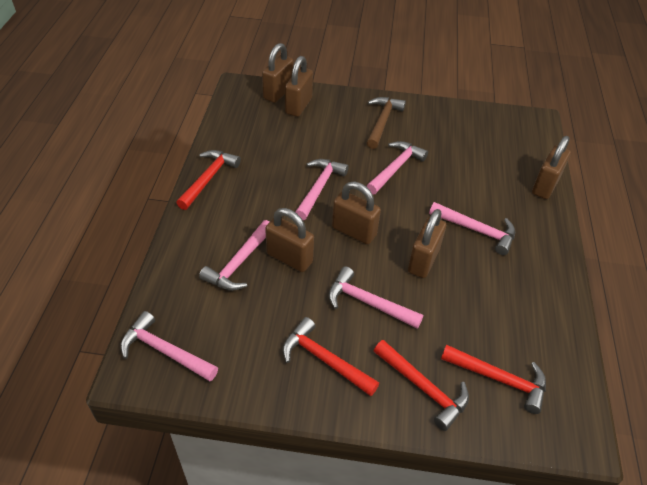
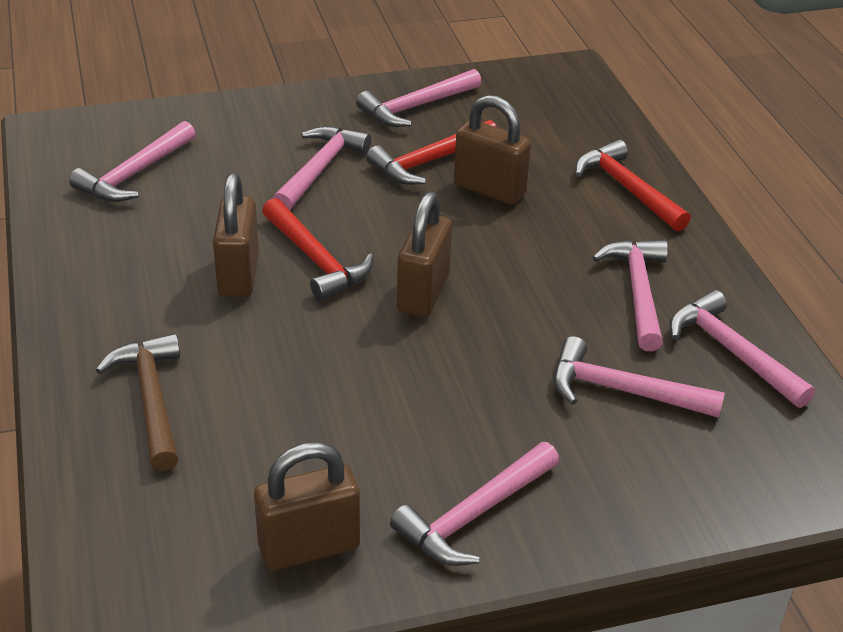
brown padlock: [262,43,294,103] [265,208,314,272] [285,56,313,117] [332,182,381,244] [408,209,446,278] [532,136,571,199] = 6 -> [213,173,259,297] [254,442,360,571] [397,192,452,317] [454,95,531,205] = 4
pink hammer: [120,311,218,381] [199,220,270,291] [296,159,349,220] [328,266,423,329] [366,141,428,195] [429,202,515,255] = 6 -> [69,121,196,202] [273,126,371,210] [356,69,481,127] [390,442,559,566] [553,336,725,418] [592,240,668,351] [669,290,815,408] = 7
red hammer: [176,150,241,210] [283,317,379,396] [374,340,469,431] [441,344,546,414] = 4 -> [262,198,373,301] [366,120,497,185] [575,140,691,231] = 3

